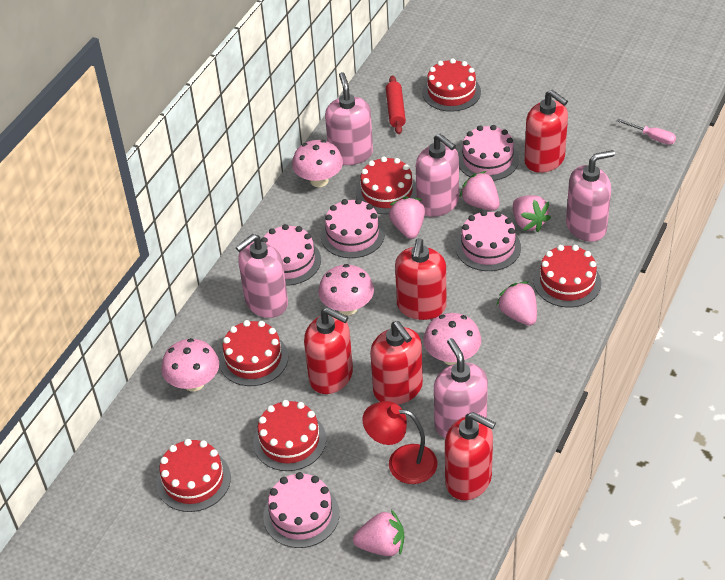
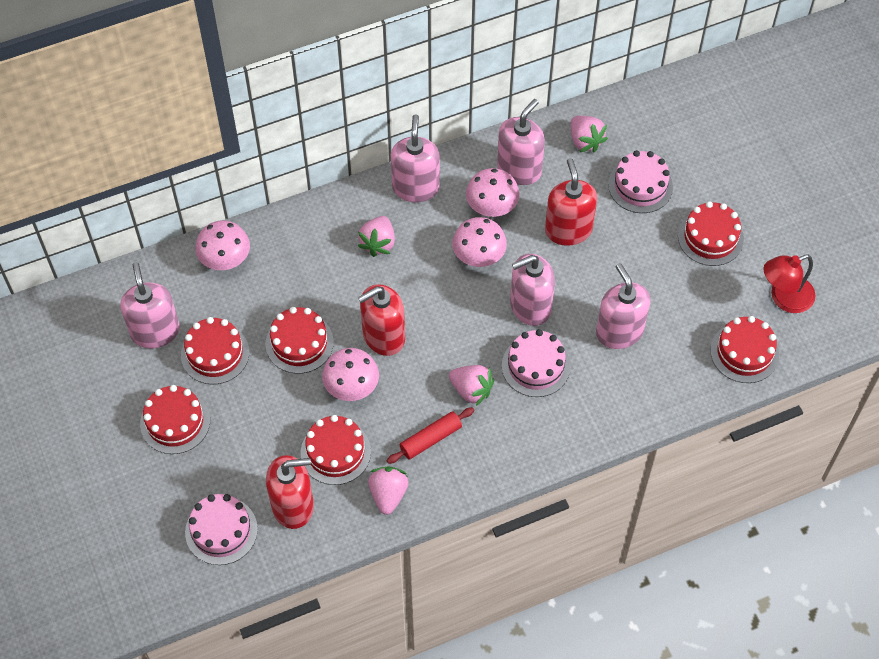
pink cake: [261,224,321,286] [263,472,340,548] [321,199,385,258] [456,210,521,271] [458,125,519,181] = 5 -> [185,494,258,565] [502,329,570,397] [608,150,673,213] = 3
pink screwdriver: [617,119,676,145] = 1 -> none = 0
pink strawberry: [353,509,404,556] [389,196,425,239] [459,171,500,211] [496,281,537,326] [513,195,551,232] = 5 -> [358,216,395,257] [368,467,409,515] [449,365,494,406] [571,116,608,152] = 4
red soap dispenser: [304,307,353,394] [370,321,423,405] [395,238,447,320] [445,412,496,500] [524,90,568,173] = 5 -> [266,455,314,529] [358,284,405,356] [545,158,597,246] = 3

